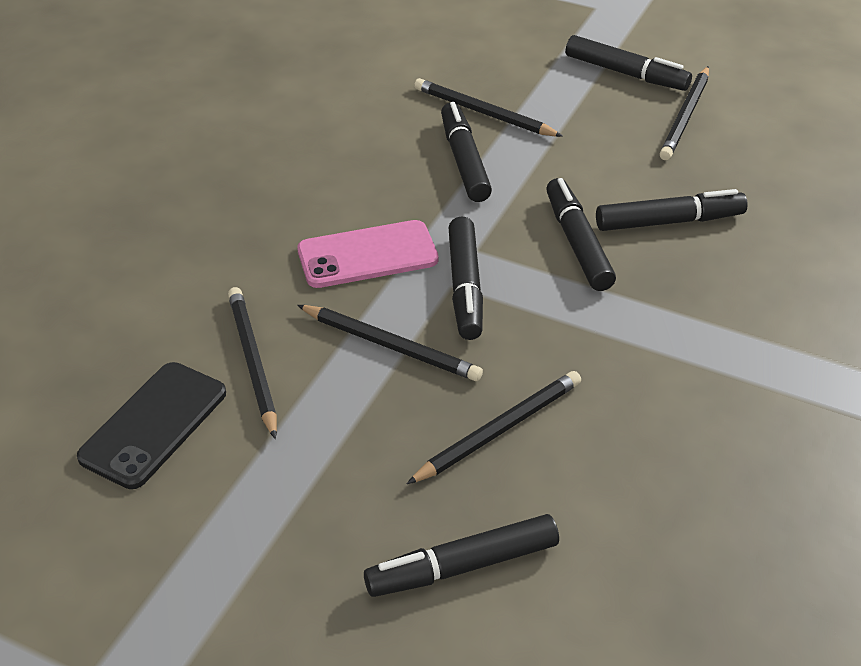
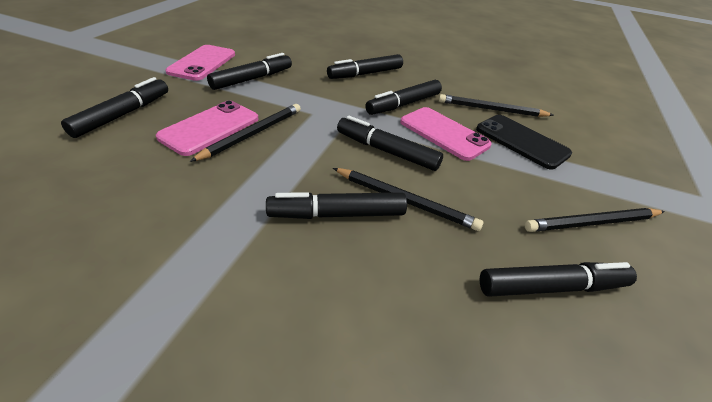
black marker: [364,514,559,597] [441,102,492,202] [448,216,483,340] [546,178,616,291] [566,35,692,91] [596,189,748,231] = 6 -> [61,77,168,138] [207,53,292,90] [266,192,407,219] [327,54,403,79] [337,116,443,171] [365,80,442,115] [480,262,637,297] = 7
black pencil: [228,287,277,439] [297,305,483,381] [407,371,581,484] [414,78,563,137] [659,66,709,160] = 5 -> [190,104,301,162] [333,168,483,231] [439,94,554,117] [524,208,665,232] = 4
pink phone: [297,220,438,288] = 1 -> [156,101,258,156] [165,45,235,81] [400,107,492,161] = 3

